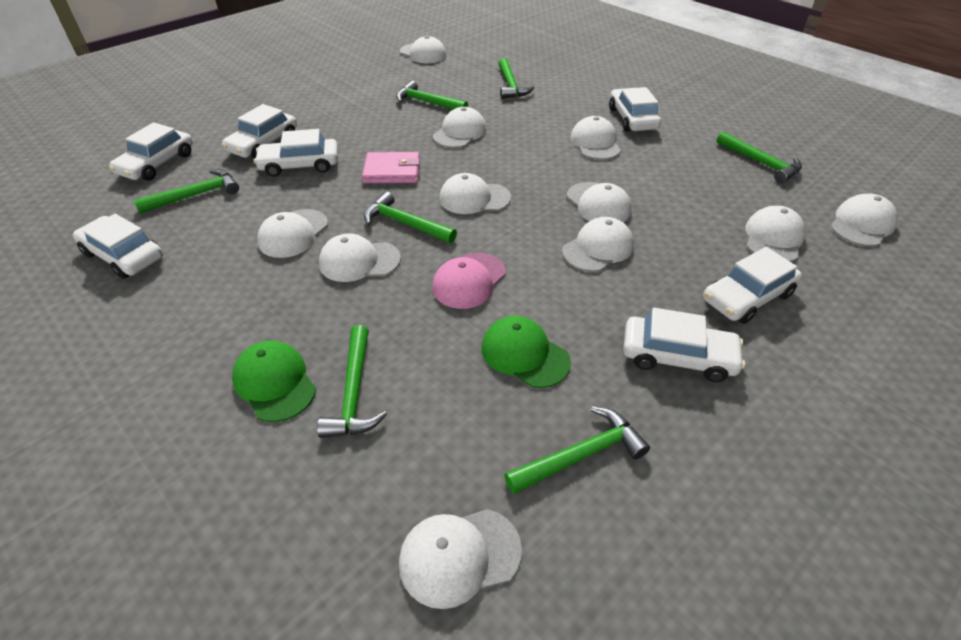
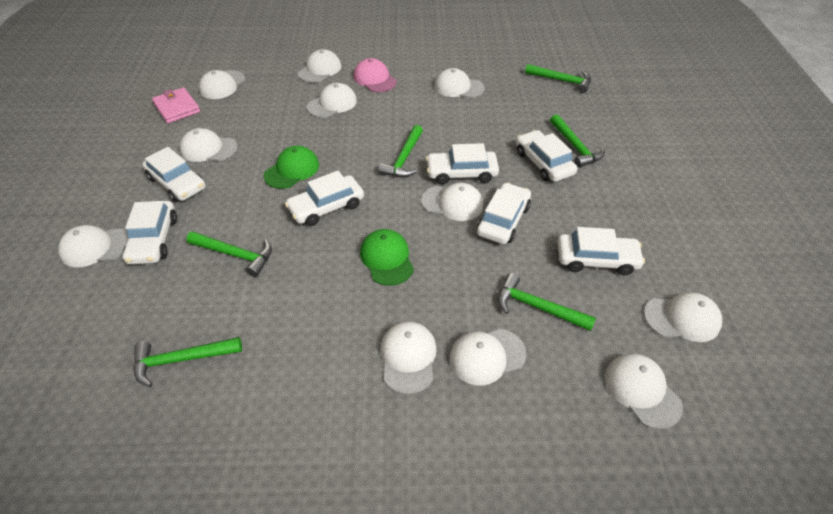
green hammer: [133,169,239,213] [317,325,387,438] [364,192,457,243] [396,80,468,110] [498,58,535,99] [505,406,650,494] [717,131,802,183] = 7 -> [134,337,242,387] [186,231,272,277] [378,125,423,177] [498,273,596,331] [525,64,591,93] [550,114,605,168] = 6

